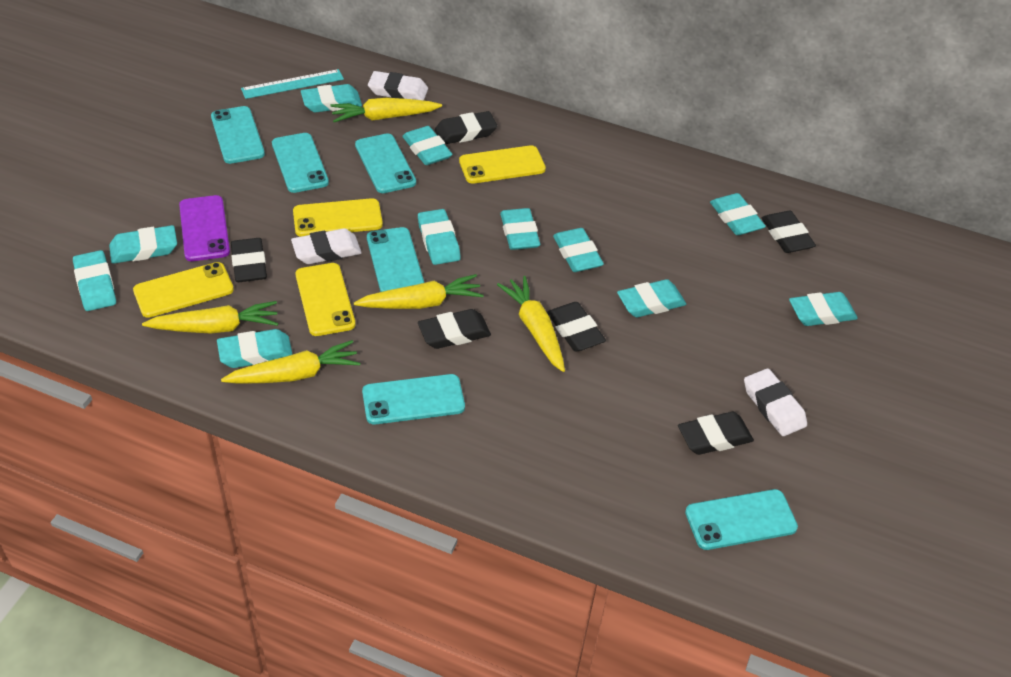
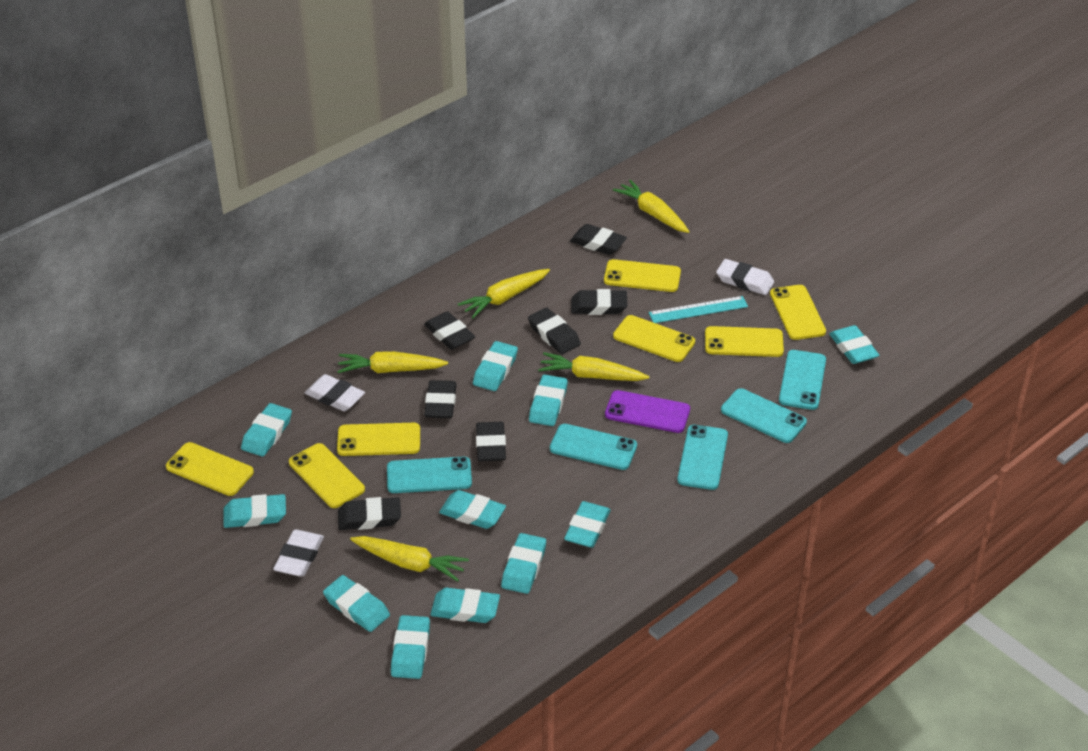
black eraser: [231,238,267,282] [418,309,491,349] [435,111,497,144] [547,302,606,351] [678,412,754,455] [762,211,816,253] = 6 -> [338,497,401,530] [424,312,475,350] [424,380,457,418] [476,422,506,461] [528,307,581,354] [570,224,627,255] [571,289,627,315] = 7
turquoise phone: [211,106,265,164] [272,133,329,193] [355,133,416,193] [362,374,465,425] [367,227,424,292] [685,489,798,550] = 6 -> [387,457,472,493] [550,424,637,470] [677,425,728,490] [721,388,807,443] [779,350,826,410] = 5
yellow phone: [133,262,234,318] [293,198,383,237] [295,263,355,336] [459,145,546,184] = 4 -> [166,442,254,496] [289,443,365,508] [337,423,420,456] [604,259,681,292] [613,315,695,362] [705,326,784,357] [770,285,826,340] = 7

